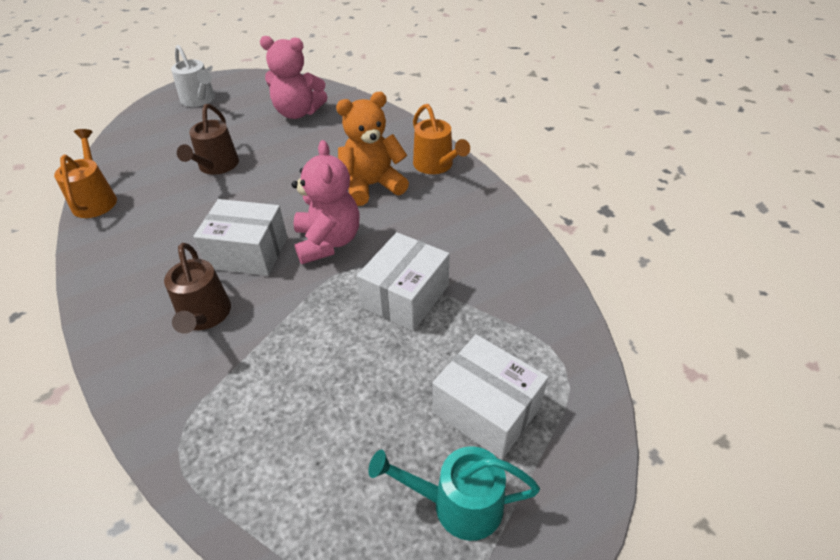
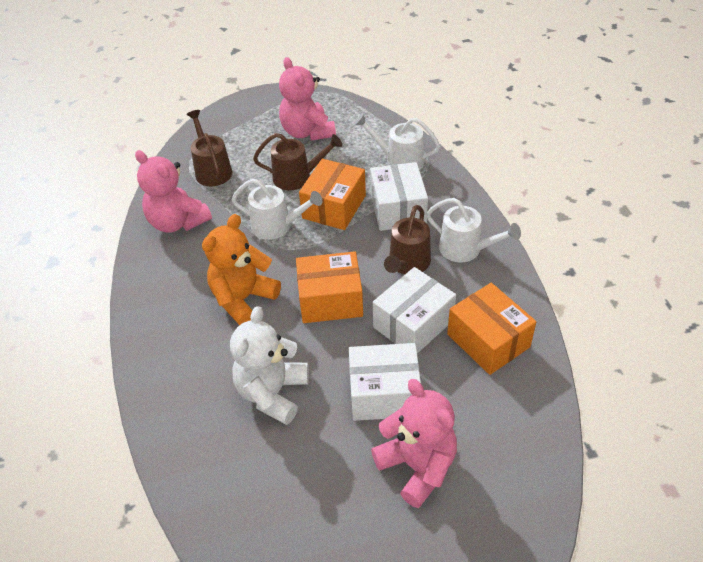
brown watering can: [164,243,231,334] [177,104,239,175] = 2 -> [187,110,232,186] [253,133,342,190] [384,205,431,274] = 3
orange box: none = 0 -> [296,251,363,323] [299,159,366,230] [447,283,536,375] = 3
orange watering can: [54,129,117,218] [413,104,470,174] = 2 -> none = 0
pink teddy bear: [260,36,327,119] [292,140,360,264] = 2 -> [135,150,212,233] [279,57,336,141] [371,379,457,508] = 3
turquoise watering can: [368,446,540,541] = 1 -> none = 0
white teddy bear: none = 0 -> [230,306,309,425] = 1
white watering can: [171,45,215,107] = 1 -> [232,179,322,240] [354,113,440,170] [426,198,521,262] = 3

